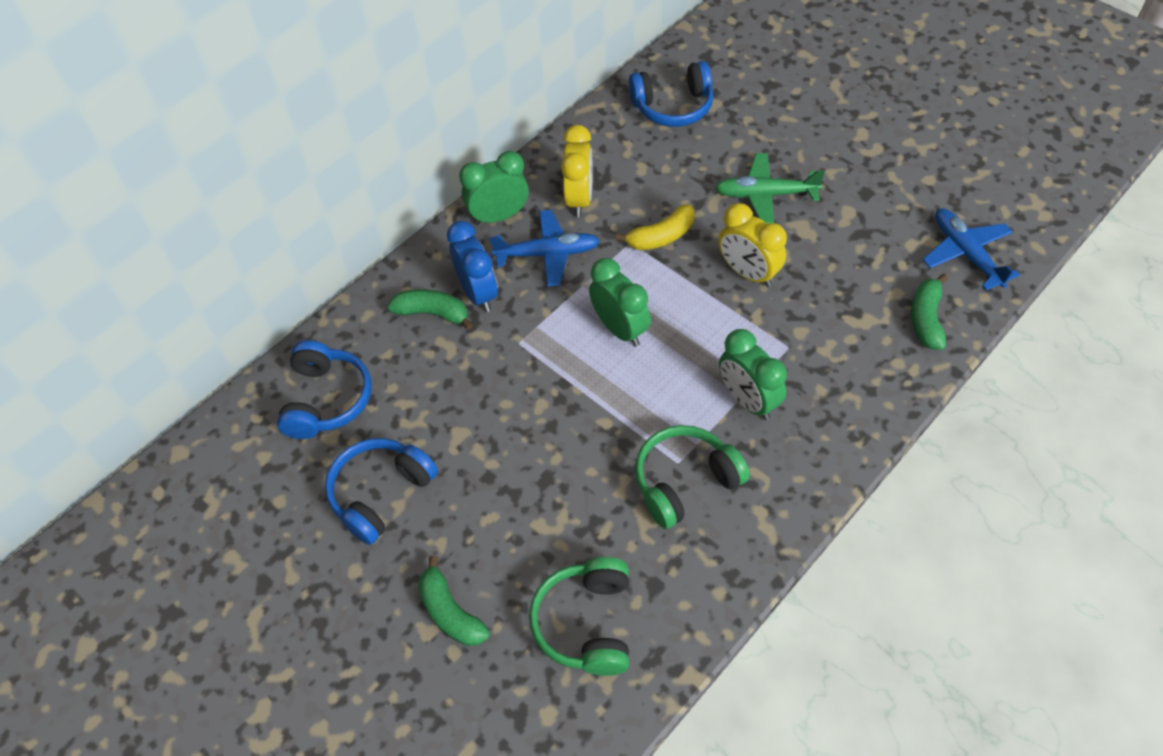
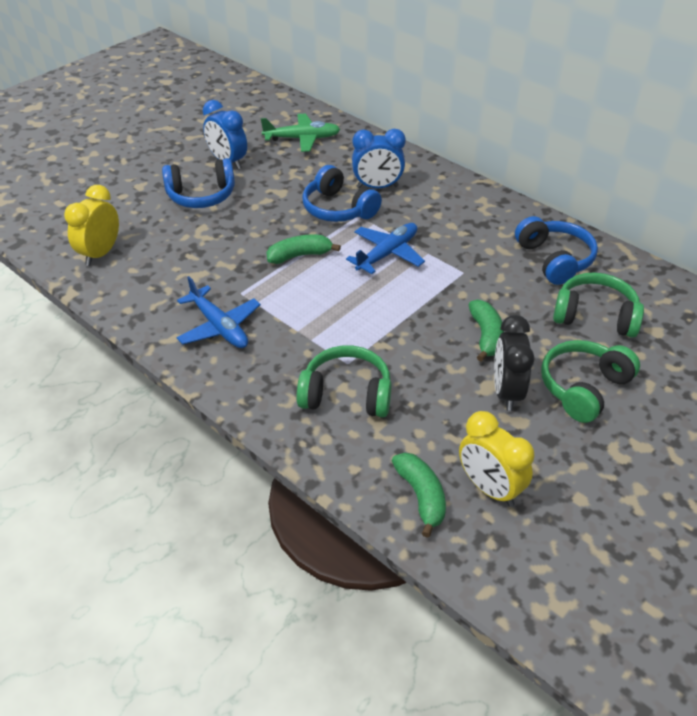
black clock: none = 0 -> [494,315,534,411] = 1
blue clock: [447,221,498,312] = 1 -> [203,100,247,169] [352,129,406,188] = 2
green clock: [459,151,529,225] [589,258,651,347] [719,329,787,420] = 3 -> none = 0
green headphones: [529,557,629,676] [635,425,750,529] = 2 -> [296,345,392,417] [541,340,640,423] [553,272,644,338] = 3
yellow banana: [616,204,695,251] = 1 -> none = 0

